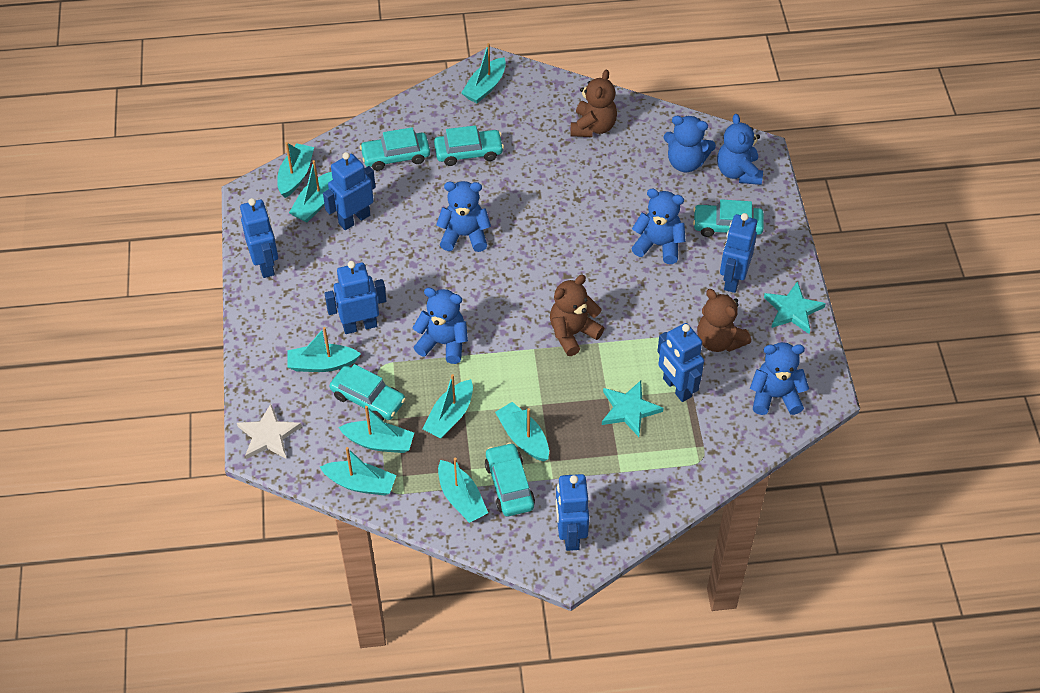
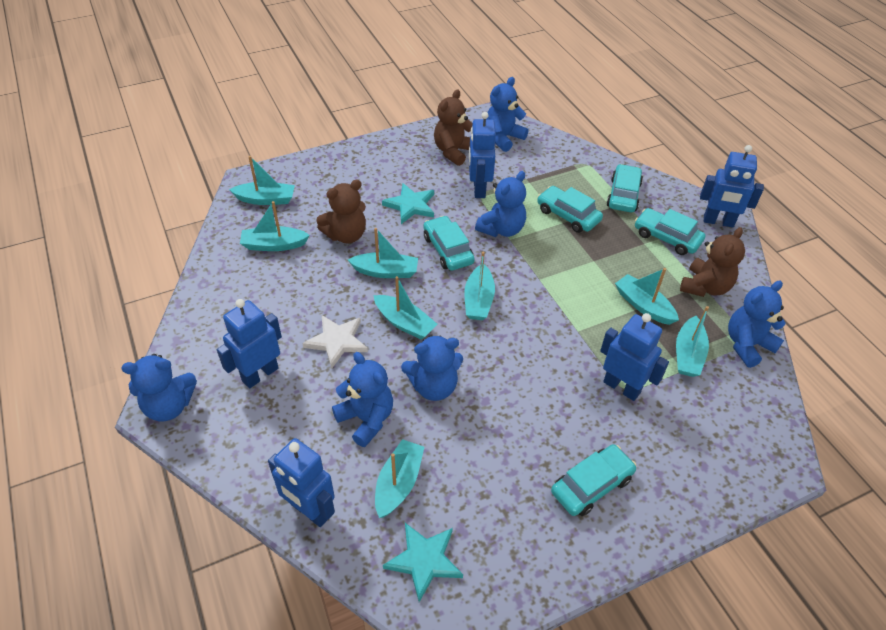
blue robot: [240,198,278,278] [323,152,375,230] [325,261,386,334] [556,474,589,551] [657,323,704,402] [720,213,757,293] = 6 -> [217,299,282,388] [268,438,335,527] [469,112,496,198] [600,313,669,401] [700,145,764,228] = 5
turquoise boat: [277,142,314,198] [287,327,361,372] [289,160,333,222] [320,447,396,496] [338,406,414,453] [423,374,473,438] [438,458,488,523] [461,43,506,103] [495,402,549,462] = 9 -> [229,156,295,205] [240,201,310,251] [348,228,418,278] [374,276,437,340] [375,439,424,518] [464,251,495,320] [615,268,679,325] [676,306,709,377] = 8

